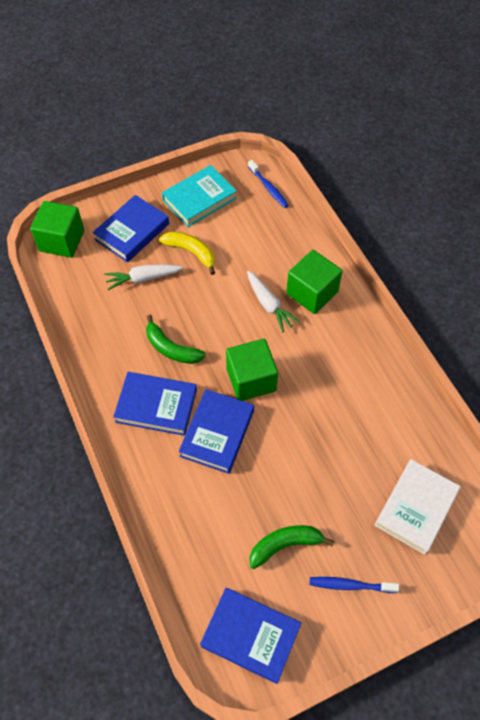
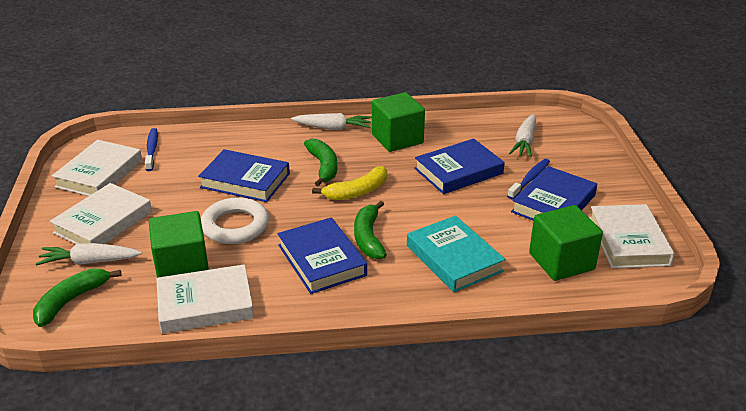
green banana: [146,315,206,364] [249,525,334,569] = 2 -> [33,269,122,327] [304,139,337,186] [354,201,387,259] = 3
white book: [374,459,460,555] = 1 -> [50,183,152,244] [52,140,142,196] [156,264,254,333] [589,204,675,268] = 4
white carrot: [104,264,183,290] [247,271,300,332] = 2 -> [36,243,142,266] [291,113,372,130] [509,114,536,158] = 3
white ring: none = 0 -> [201,197,269,244] = 1

